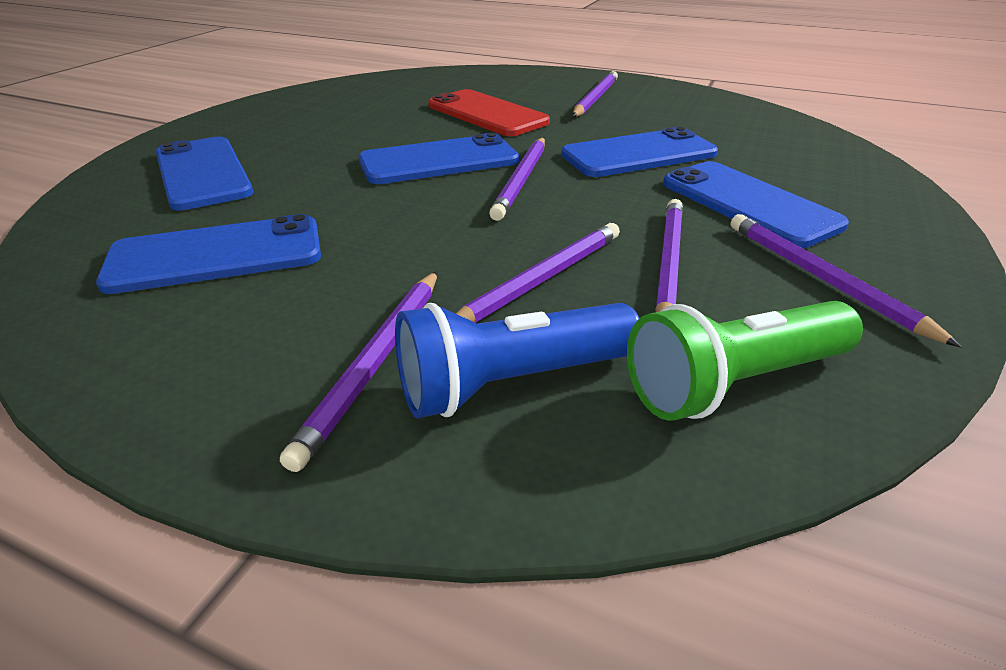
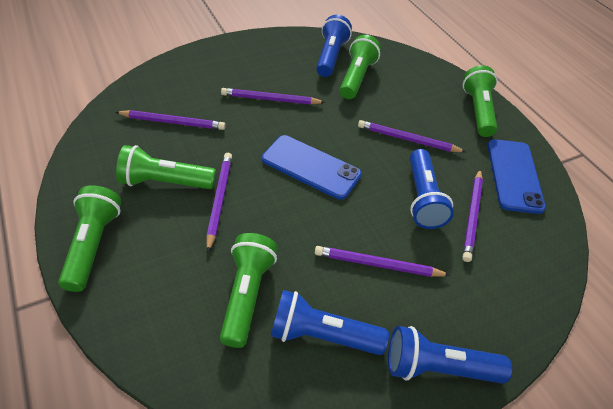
blue flashlight: [395,303,640,419] = 1 -> [271,290,389,355] [316,15,352,77] [388,326,512,384] [410,149,454,229] = 4
blue phone: [96,214,321,294] [156,137,253,211] [358,133,519,184] [561,127,718,177] [663,161,849,248] = 5 -> [262,135,362,200] [488,139,546,214] = 2
green flashlight: [627,301,863,421] = 1 -> [58,185,121,292] [116,145,216,189] [220,233,278,348] [340,35,381,99] [463,65,497,137] = 5
red phone: [428,89,550,136] = 1 -> none = 0

